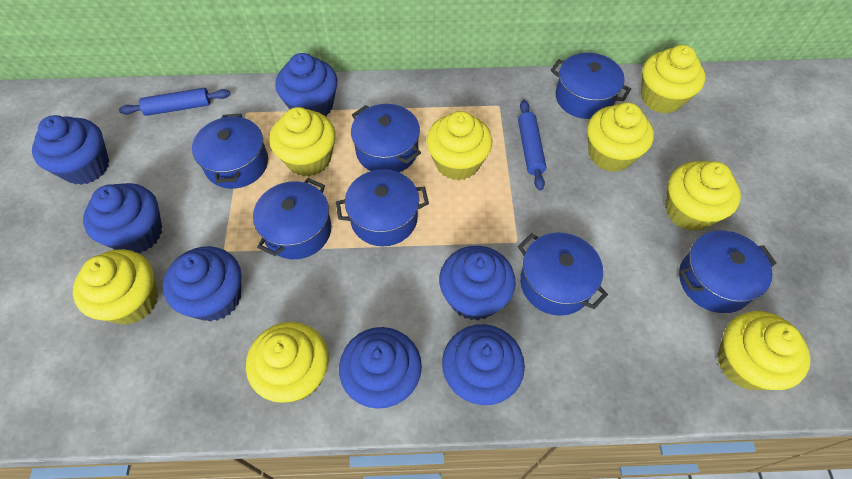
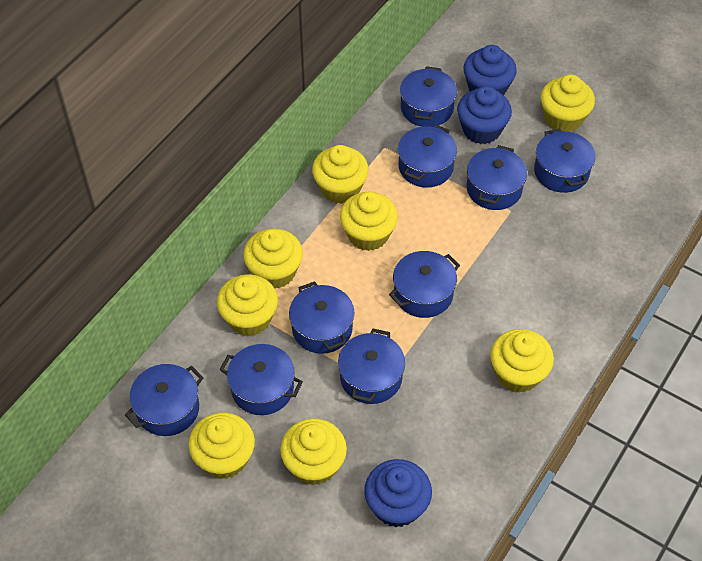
blue cupcake: [32,115,109,185] [83,183,162,253] [163,246,241,322] [275,53,337,116] [339,327,422,409] [439,246,516,320] [442,324,525,405] = 7 -> [364,459,432,527] [457,86,512,144] [463,45,517,95] = 3
blue pot: [192,114,268,189] [253,178,331,259] [336,169,429,246] [351,104,421,172] [518,233,608,316] [551,53,631,119] [679,231,776,313] = 7 -> [125,364,203,436] [220,344,303,415] [289,281,354,354] [338,329,405,404] [389,251,460,318] [398,124,457,188] [400,66,457,127] [467,145,527,210] [534,128,596,193] = 9
blue rolling pin: [119,88,230,116] [518,100,546,191] = 2 -> none = 0

